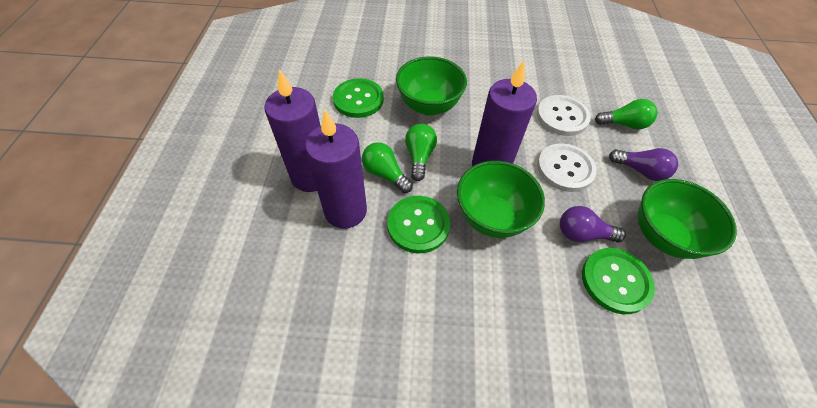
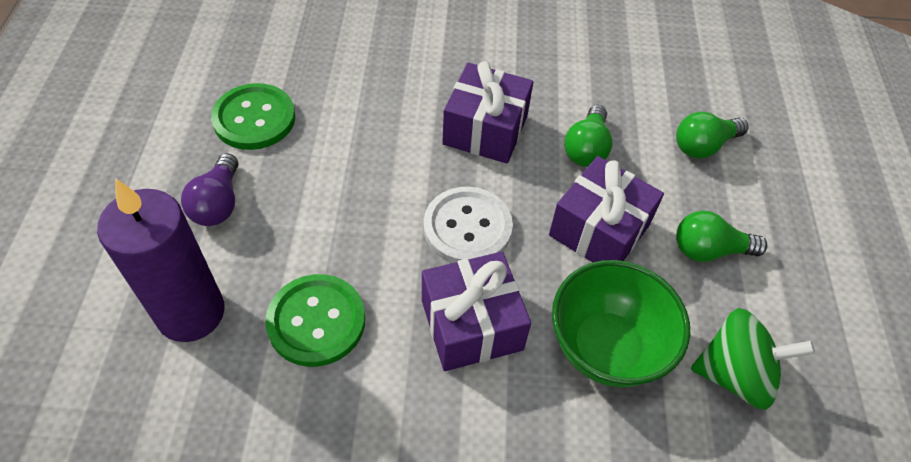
green bowl: [396,56,467,116] [457,161,545,238] [638,179,737,259] = 3 -> [552,260,690,388] = 1
green button: [333,78,384,118] [387,196,450,253] [582,248,655,314] = 3 -> [211,83,295,150] [265,274,365,367] = 2
green spinning top: none = 0 -> [691,308,815,410] = 1
purple candle: [264,69,321,192] [305,110,367,229] [472,61,537,166] = 3 -> [97,178,225,342] = 1
purple gift: none = 0 -> [422,252,531,371] [442,61,533,164] [549,156,664,262] = 3
purple light bulb: [560,206,626,242] [609,148,678,181] = 2 -> [181,153,238,226] = 1
white button: [537,95,591,136] [537,143,597,192] = 2 -> [424,187,513,263] = 1

